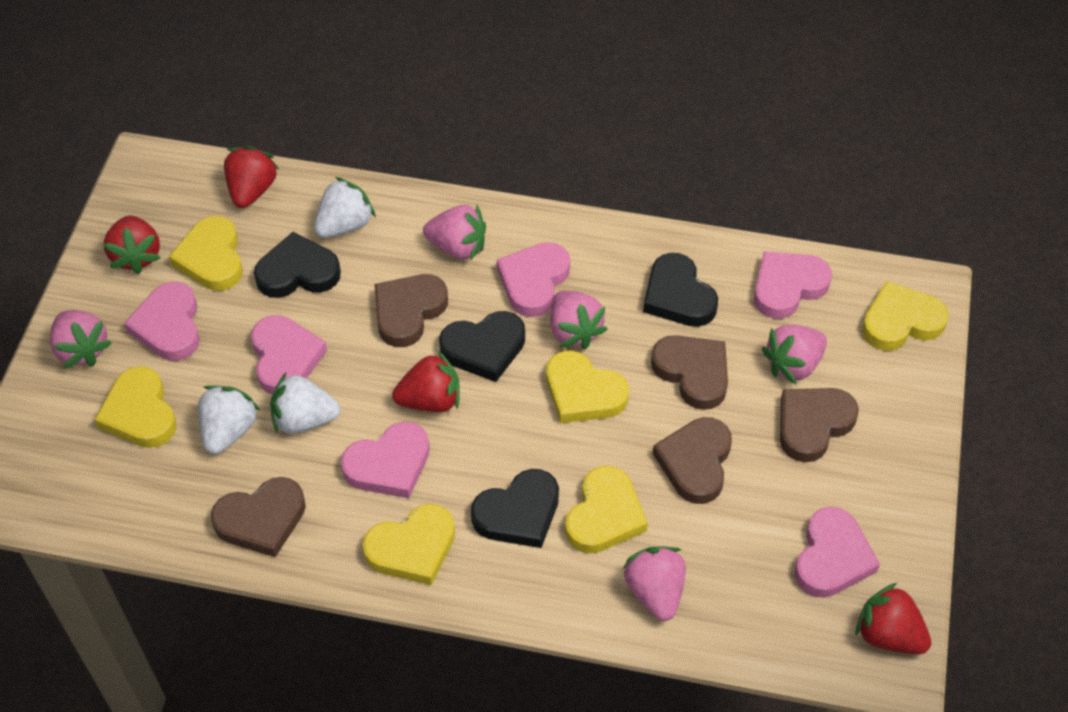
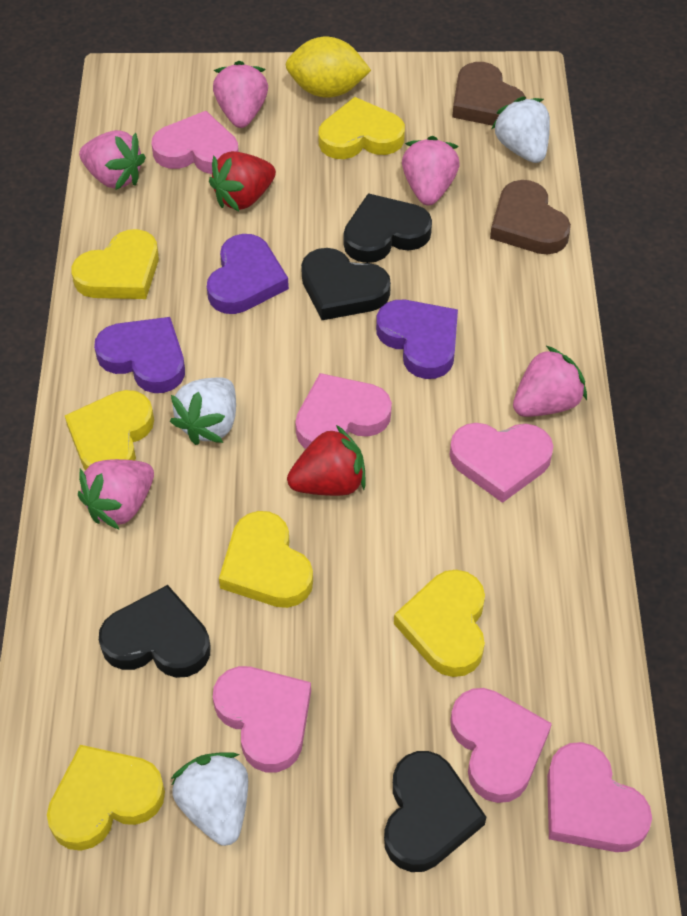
brown heart: [211,477,306,557] [375,274,448,347] [651,335,728,410] [653,417,732,504] [780,388,859,462] = 5 -> [452,62,526,126] [490,180,571,255] = 2
purple heart: none = 0 -> [94,317,185,393] [207,234,289,314] [376,300,458,379] = 3
red strawberry: [103,215,161,274] [224,146,279,208] [392,351,460,412] [856,582,931,654] = 4 -> [209,151,276,211] [287,425,366,496] = 2
yellow lemon: none = 0 -> [285,37,371,98] = 1

